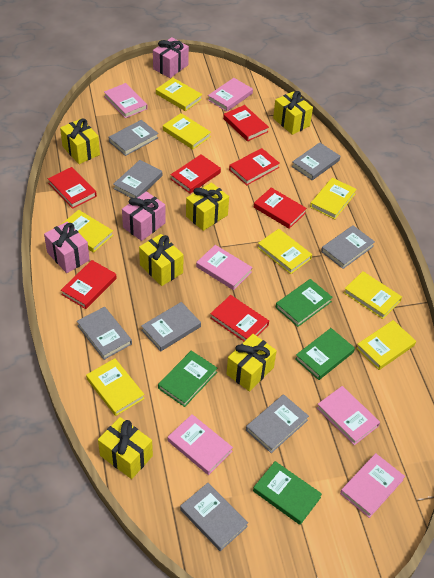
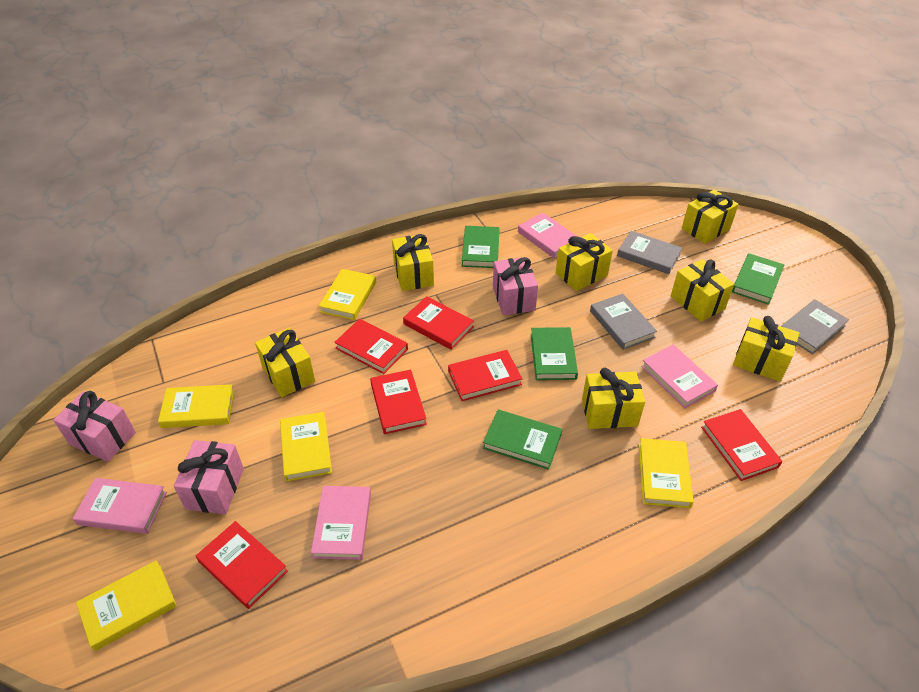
grey book: [77,307,132,360] [109,120,158,156] [113,160,162,198] [141,302,201,351] [180,483,248,551] [246,394,309,453] [292,143,340,180] [321,225,375,269] = 8 -> [590,294,657,350] [617,231,682,274] [781,299,849,354] = 3
pink book: [104,83,148,118] [168,414,233,475] [196,245,253,290] [208,78,253,112] [317,386,380,445] [340,453,405,518] = 6 -> [73,478,167,534] [311,486,371,560] [518,213,578,258] [641,345,718,408] = 4
red book: [48,167,97,209] [61,260,117,309] [170,154,221,193] [210,295,269,341] [223,105,269,141] [229,148,280,185] [254,188,307,229] = 7 -> [196,521,288,609] [334,319,408,374] [370,370,427,434] [403,296,474,350] [448,350,522,401] [701,409,782,481] = 6
yellow book: [60,210,113,253] [86,358,145,416] [156,78,202,111] [163,113,211,150] [257,229,312,274] [310,178,357,219] [344,271,402,319] [356,320,416,370] = 8 -> [76,560,177,651] [158,384,234,428] [280,412,332,482] [319,269,376,320] [639,438,694,508] = 5
yellow gift: [60,118,100,164] [98,417,153,479] [139,234,184,286] [186,182,229,231] [226,334,277,392] [273,91,313,135] = 6 -> [255,328,315,397] [392,234,434,291] [556,233,613,291] [582,368,645,429] [671,259,734,321] [682,190,739,244] [733,316,799,381] = 7

